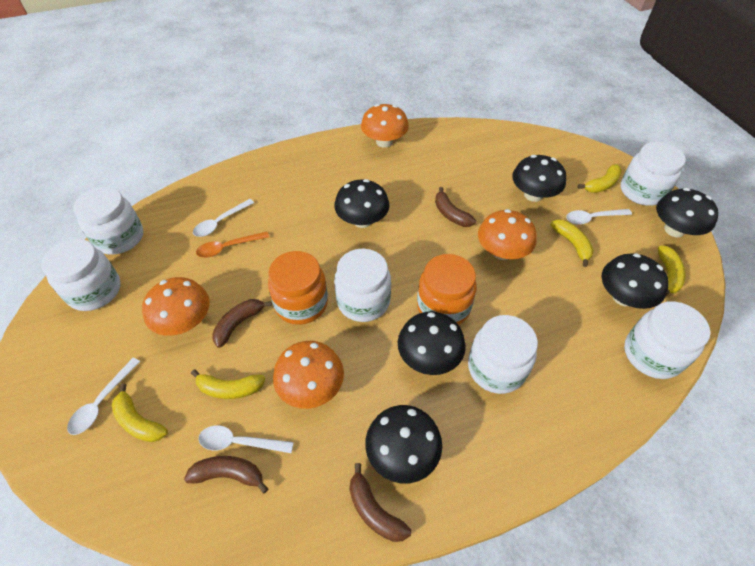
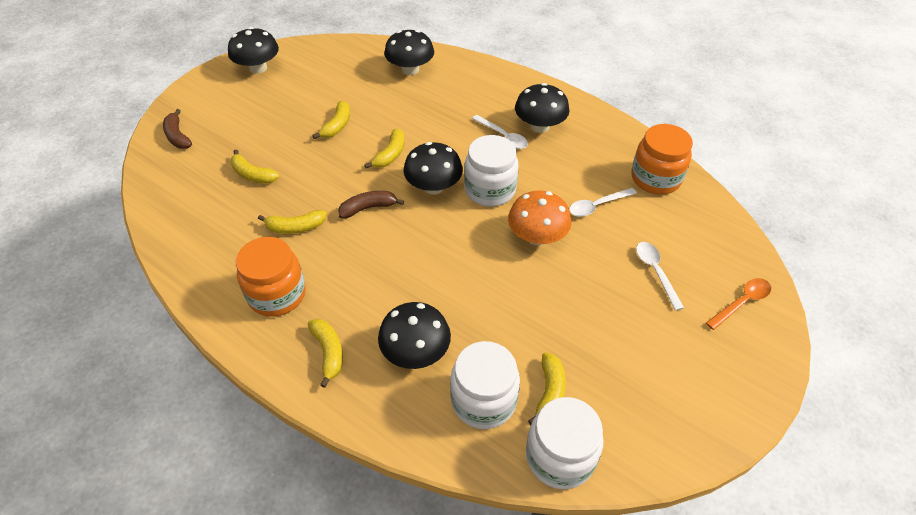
black mushroom: [334,179,389,228] [365,405,442,483] [398,312,466,375] [512,155,566,202] [601,253,669,309] [656,188,719,237] = 6 -> [228,27,279,74] [378,302,451,369] [384,30,434,75] [404,142,463,195] [515,83,569,133] = 5
brown banana: [184,456,268,494] [212,299,272,348] [349,463,411,542] [435,187,476,227] = 4 -> [163,109,192,149] [338,191,404,218] = 2
orange mushroom: [142,277,210,336] [273,341,344,409] [361,104,409,148] [478,209,537,260] = 4 -> [508,190,572,245] = 1
white jar: [41,239,121,311] [73,187,143,255] [334,249,391,322] [468,315,538,394] [620,142,686,206] [624,301,710,379] = 6 -> [450,341,520,429] [464,135,519,206] [526,397,603,489] = 3
white spoon: [67,358,140,435] [193,199,254,237] [199,425,294,453] [566,209,632,225] = 4 -> [472,115,528,149] [569,188,637,217] [636,242,684,311] = 3
yellow banana: [112,384,168,442] [191,369,265,399] [551,219,594,267] [578,164,622,193] [658,246,686,296] = 5 -> [231,149,279,184] [258,210,326,234] [308,319,343,388] [312,101,350,139] [364,129,404,168] [528,353,566,425] = 6

